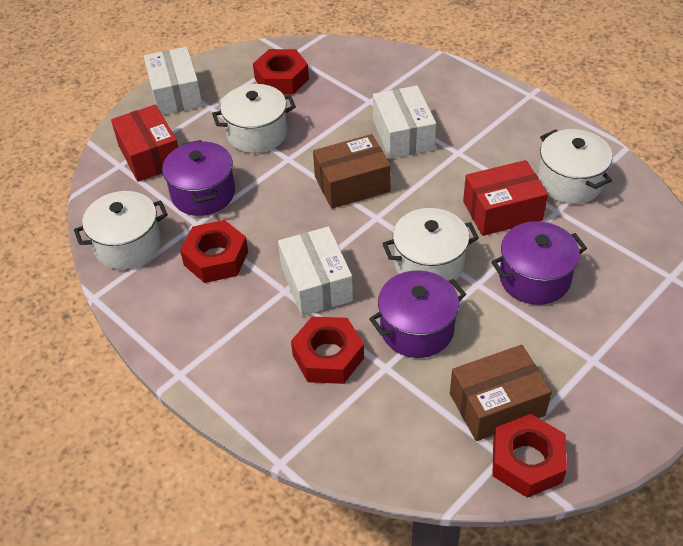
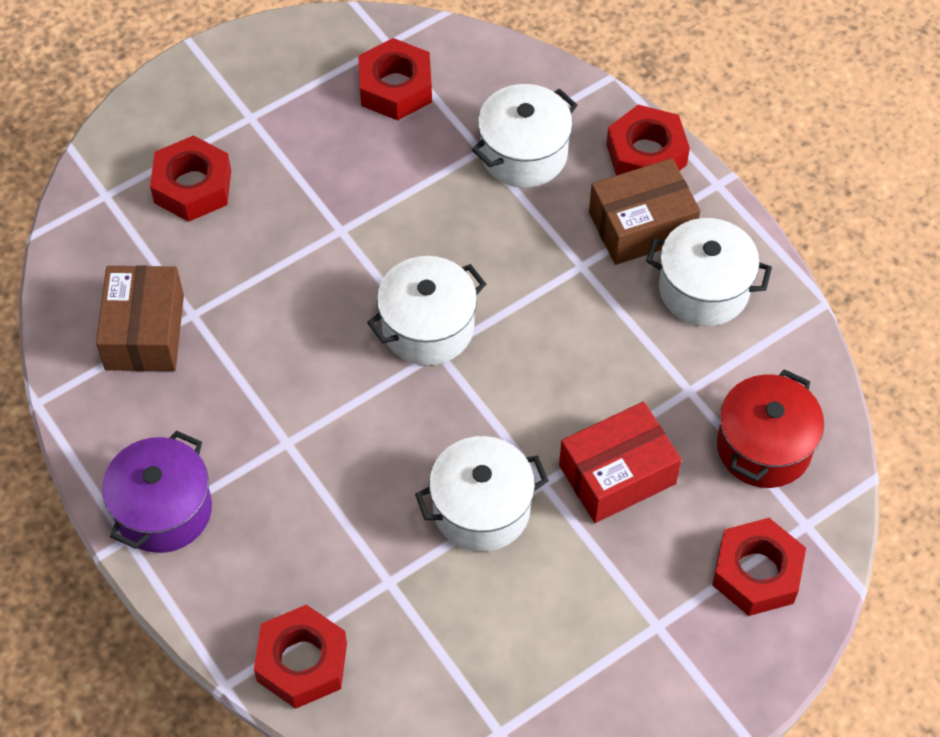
purple pot: [162,140,235,216] [369,270,466,358] [491,221,587,305] = 3 -> [102,431,212,553] = 1
red box: [111,104,178,182] [463,160,548,236] = 2 -> [559,402,682,523] = 1
red nut: [180,220,248,283] [253,49,309,95] [291,317,364,384] [492,414,567,498] = 4 -> [150,135,231,222] [254,605,347,709] [358,38,432,121] [606,105,690,175] [712,518,806,616] = 5
red pot: none = 0 -> [717,369,824,488] = 1
white box: [144,47,203,115] [278,226,353,316] [373,85,436,159] = 3 -> none = 0

